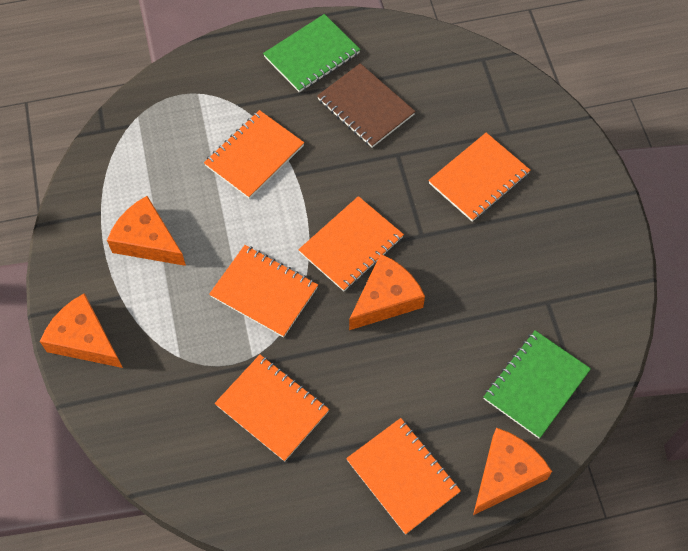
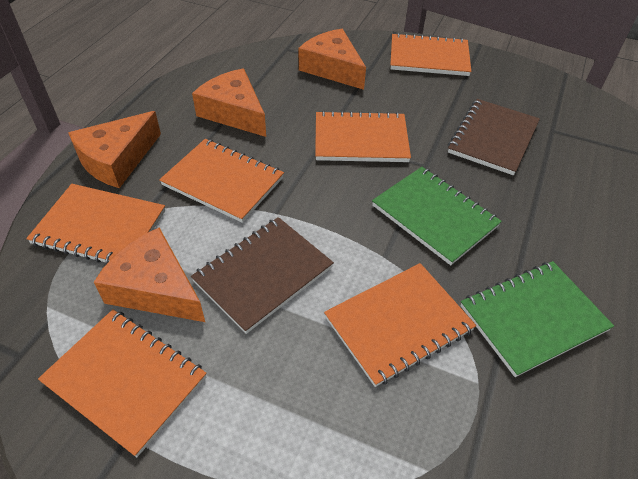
brown notebook: [317,63,416,148] = 1 -> [191,217,334,334] [448,99,540,175] = 2

